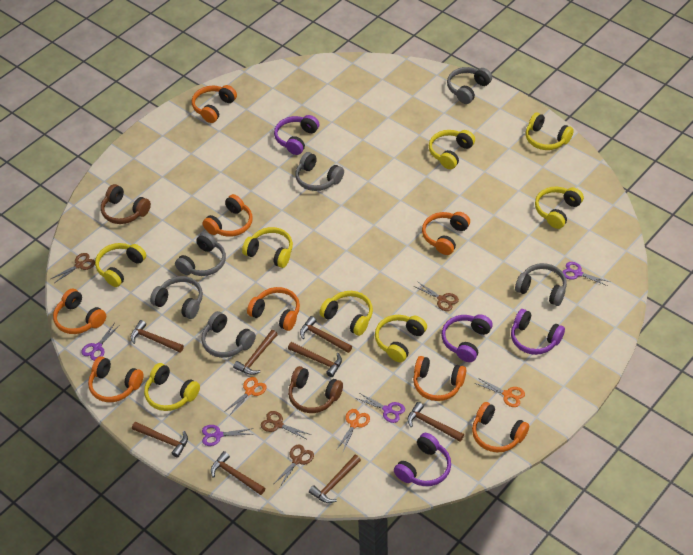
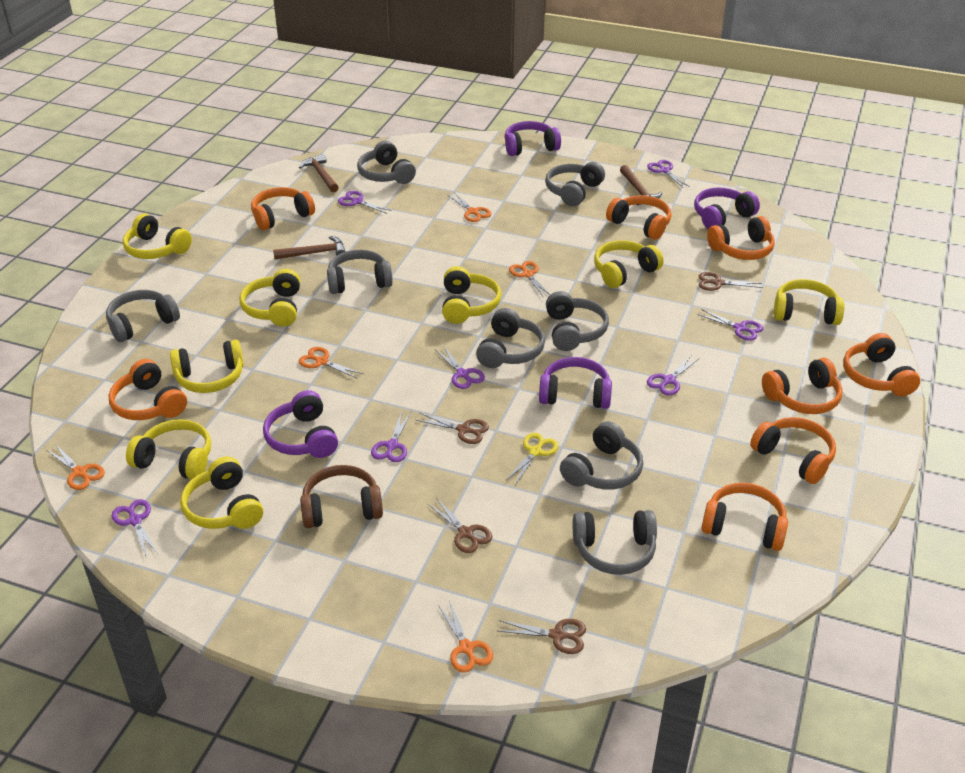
brown hammer: [131,320,184,352] [132,422,188,458] [211,451,265,495] [233,330,278,375] [288,342,342,377] [300,316,352,353] [309,455,361,503] [407,402,464,442] = 8 -> [273,236,346,259] [299,154,339,192] [620,165,662,205] = 3
brown headphones: [101,184,151,224] [288,366,343,413] = 2 -> [300,465,383,528] = 1
grey headphones: [150,276,203,319] [175,232,226,276] [201,311,256,358] [295,152,344,191] [447,67,492,104] [515,263,567,306] = 6 -> [106,290,180,342] [327,250,393,294] [357,141,416,184] [476,308,545,368] [545,162,605,206] [546,291,609,351] [560,421,643,490] [573,510,657,575] = 8
orange scissors: [224,377,266,416] [336,409,370,452] [475,378,525,407] = 3 -> [46,444,105,490] [299,347,363,379] [438,601,493,673] [449,192,492,222] [509,261,550,298] = 5
purple scissors: [81,324,120,361] [202,425,253,446] [356,393,405,423] [562,262,610,286] = 4 -> [112,499,158,556] [338,191,392,214] [371,411,411,462] [435,346,485,389] [647,160,690,188] [647,356,700,395] [697,309,763,341] = 7
yellow scissors: none = 0 -> [506,433,559,485] = 1

